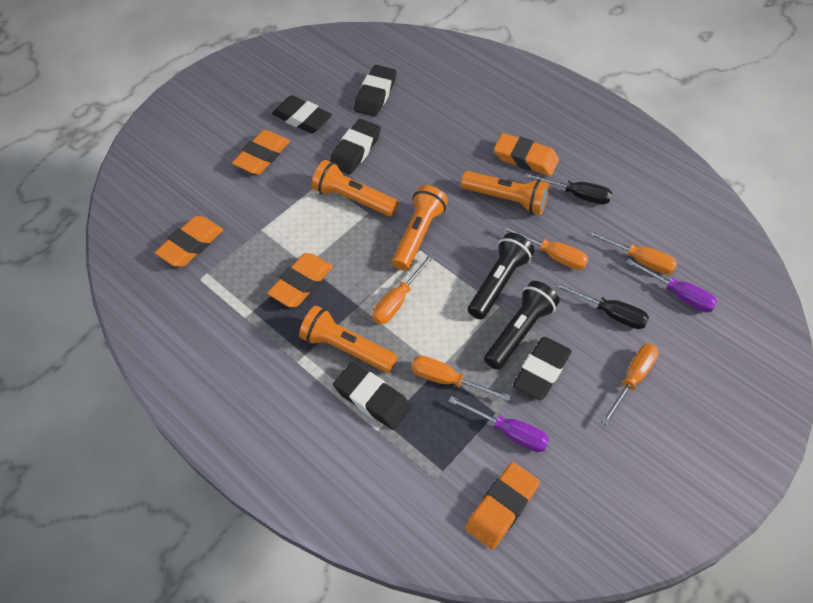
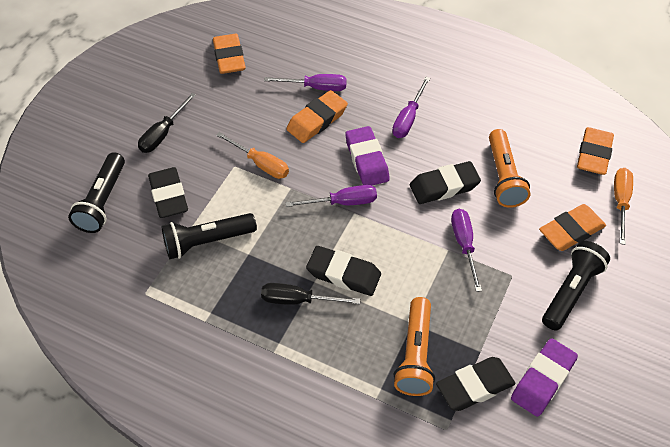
black eraser: [272,95,332,133] [330,119,381,175] [333,362,411,430] [354,65,396,117] [513,337,571,401] = 5 -> [148,167,188,218] [306,246,381,296] [410,161,481,204] [436,357,515,411] = 4
black flashlight: [468,233,534,319] [484,281,560,370] = 2 -> [68,152,125,233] [162,213,257,259] [542,241,610,330] = 3
orange eraser: [154,216,223,267] [232,130,290,175] [267,253,333,307] [465,462,540,549] [494,133,559,176] = 5 -> [213,34,246,74] [287,90,348,143] [539,204,606,251] [577,127,614,175] = 4
orange flashlight: [299,305,397,373] [312,160,398,216] [392,185,448,270] [461,171,550,215] = 4 -> [394,297,435,396] [489,129,531,208] = 2
orange screwdriver: [372,254,434,324] [411,356,511,401] [500,225,588,270] [586,230,677,274] [601,344,659,425] = 5 -> [216,132,289,179] [614,168,633,245] = 2
purple eraser: none = 0 -> [345,126,390,186] [511,338,578,417] = 2
purple screwdriver: [449,396,549,452] [626,258,717,312] = 2 -> [264,74,347,91] [285,185,377,207] [392,77,430,138] [451,209,482,292] = 4

